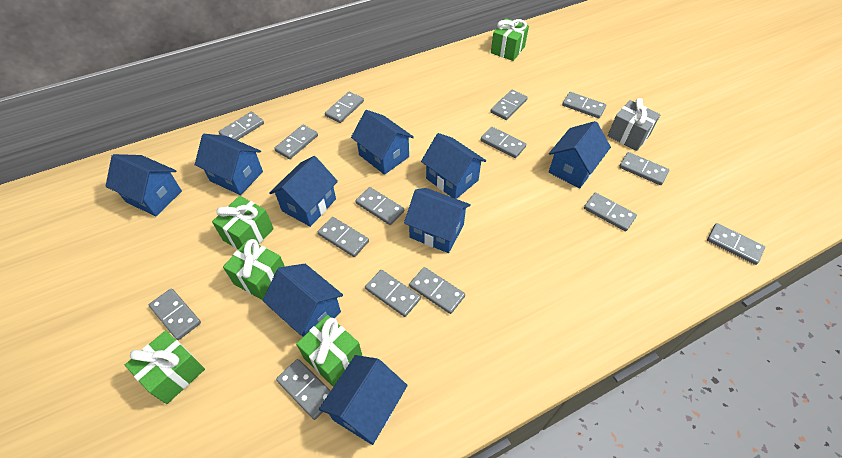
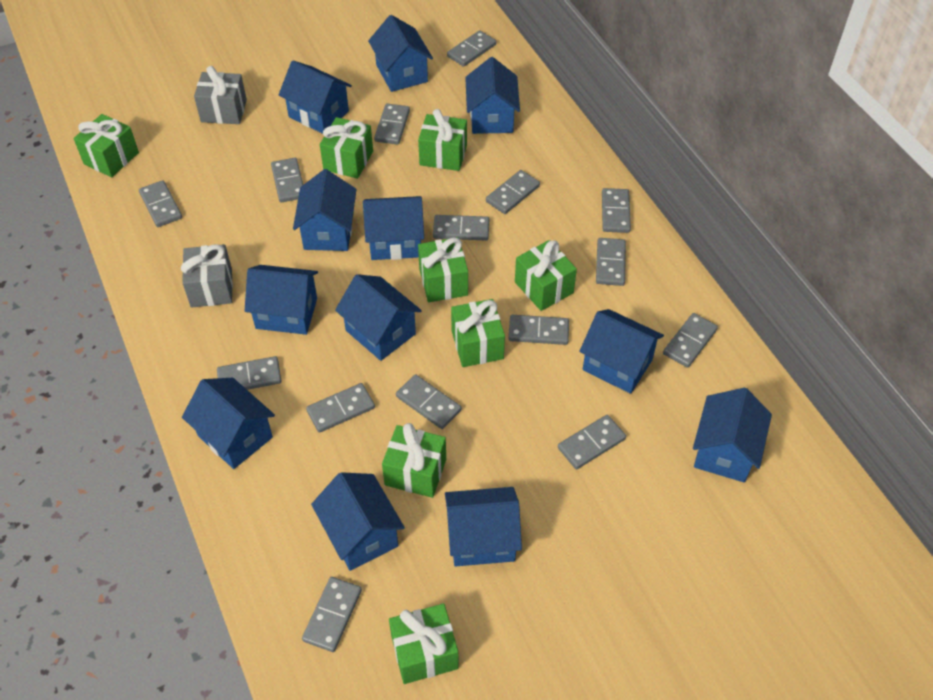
blue house: [105,154,182,216] [195,134,263,195] [263,264,343,337] [269,156,338,227] [319,355,408,445] [351,110,414,175] [404,188,471,253] [421,133,486,199] [549,121,611,188] = 9 -> [182,378,275,469] [245,265,318,335] [279,61,352,134] [293,169,357,251] [311,472,405,571] [335,274,422,361] [363,196,424,260] [368,15,433,92] [445,487,522,566] [465,57,520,134] [579,309,664,394] [693,388,772,482] = 12
green gift: [125,330,205,404] [212,196,274,249] [223,239,285,300] [296,315,362,387] [491,18,529,61] = 5 -> [74,114,139,177] [320,117,373,179] [382,423,446,498] [389,604,459,684] [418,109,467,171] [418,237,468,302] [451,299,505,367] [515,240,577,311] = 8
grey gift: [608,98,661,151] = 1 -> [181,244,233,308] [194,66,247,124] = 2

